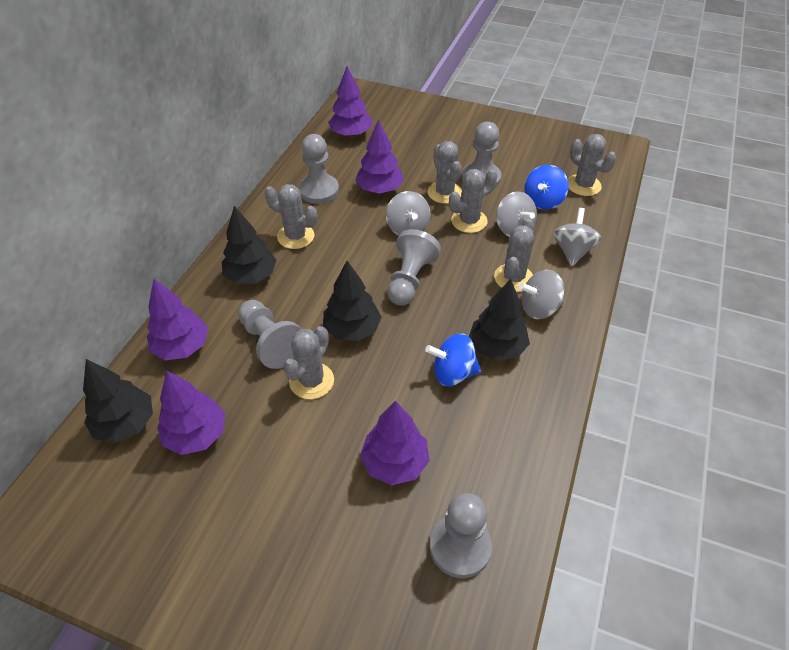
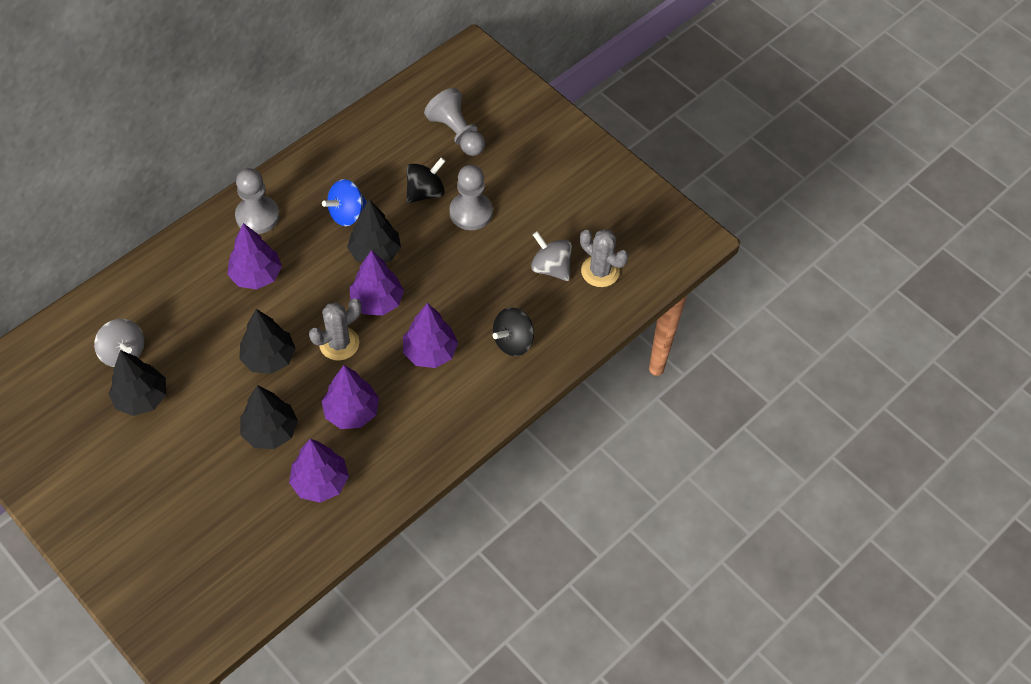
black spinning top: none = 0 -> [406,157,445,203] [493,307,534,356] = 2
blue spinning top: [425,334,481,386] [524,165,569,210] = 2 -> [322,179,367,226] = 1
grey cactus: [265,184,317,249] [283,326,334,399] [428,141,462,204] [449,169,497,233] [494,219,534,292] [568,134,616,196] = 6 -> [309,298,361,360] [580,229,628,287] = 2
grey pawn: [238,300,301,369] [299,134,339,204] [388,229,441,306] [430,493,492,578] [462,122,502,188] = 5 -> [235,168,280,234] [424,88,485,156] [449,165,493,230] = 3
grey spinning top: [386,191,430,235] [496,192,537,237] [519,270,564,319] [553,208,602,266] = 4 -> [94,319,144,367] [531,231,572,281] = 2

